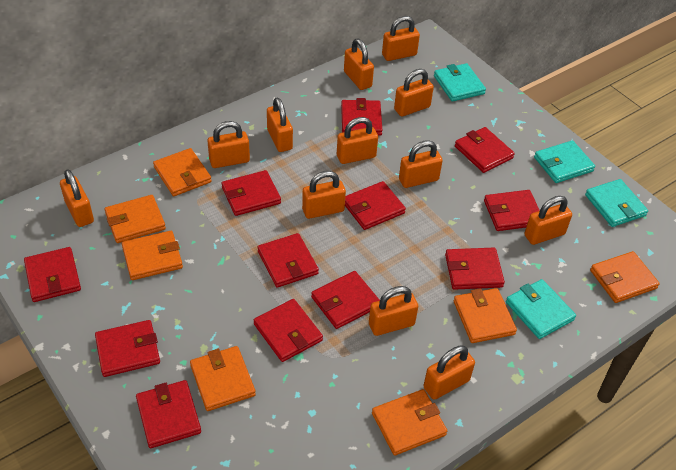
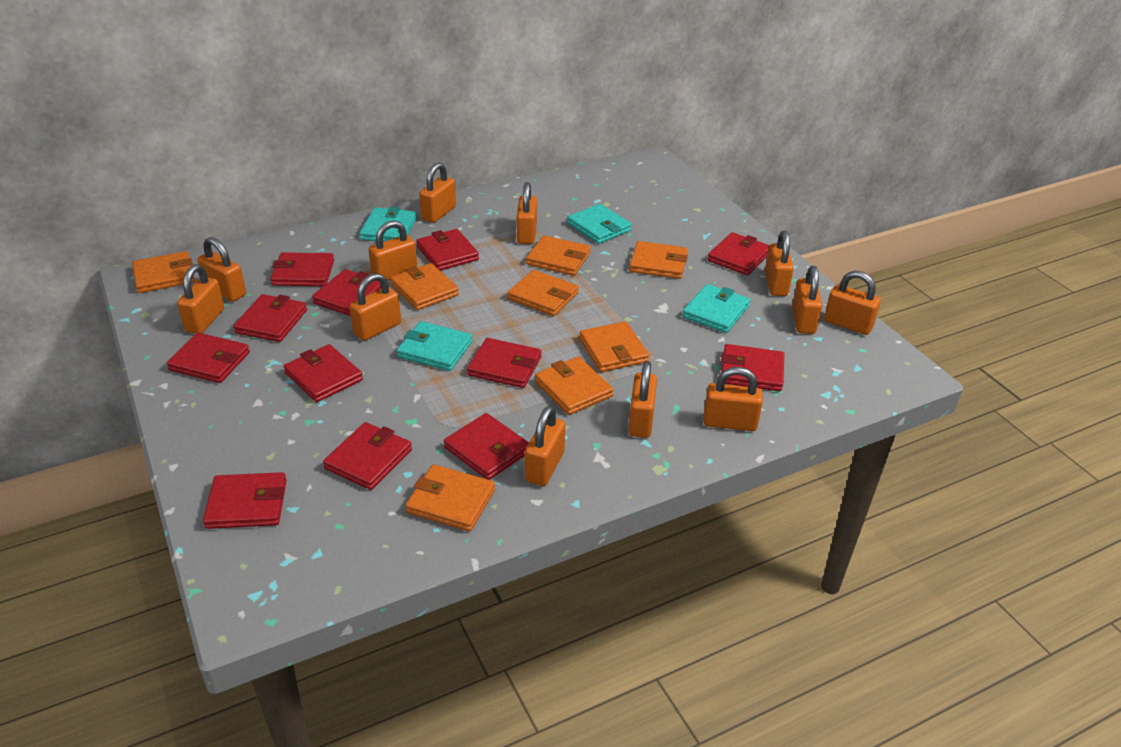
orange wallet: [105,195,166,243] [122,231,183,280] [153,148,212,196] [190,346,256,411] [372,389,447,456] [454,288,517,343] [590,251,660,303] = 7 -> [132,251,195,293] [390,263,459,310] [405,464,495,532] [508,270,579,316] [526,235,591,276] [535,356,614,415] [579,321,649,372] [629,241,688,279] = 8

